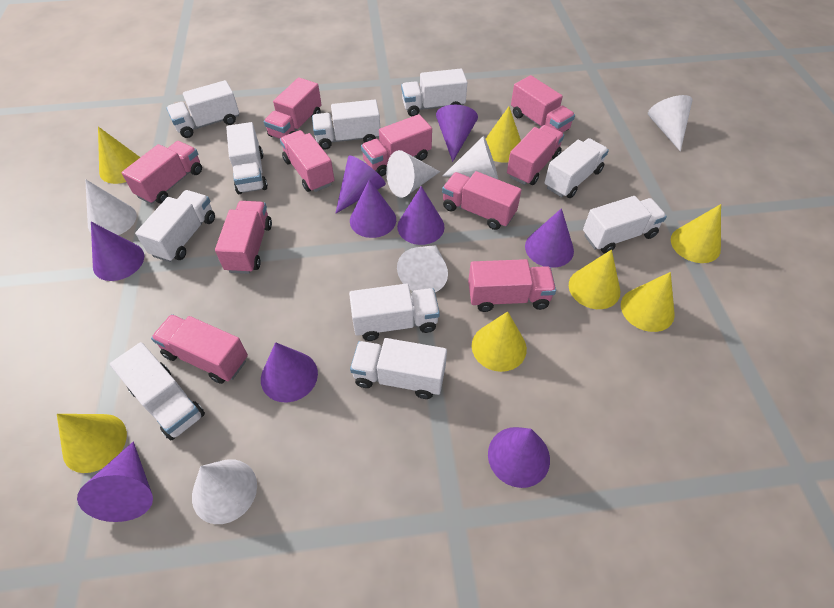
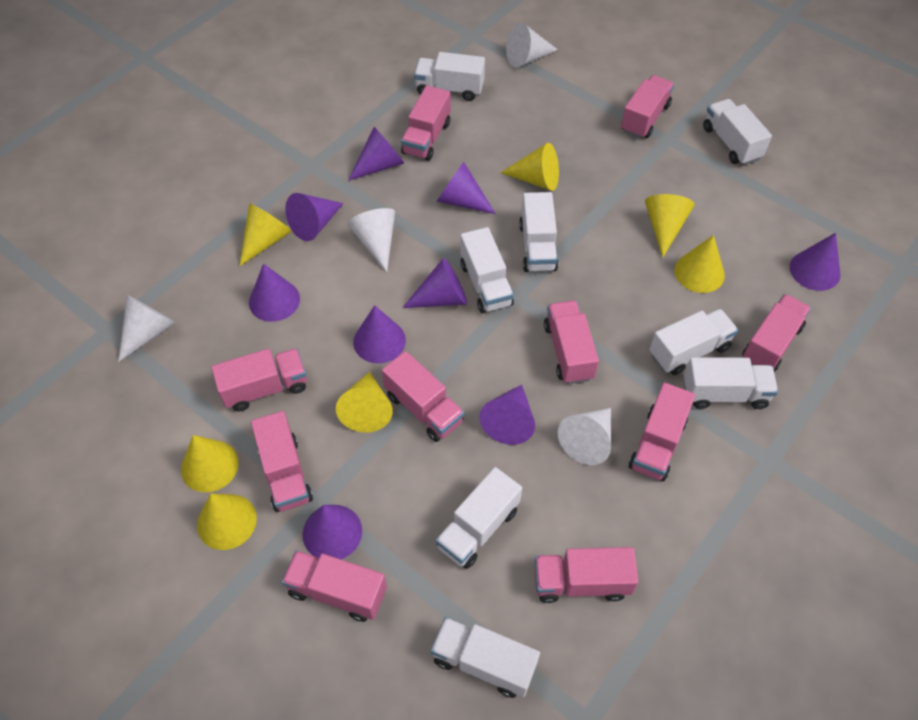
white cone: [85,179,137,235] [192,459,257,524] [386,150,440,198] [397,245,448,292] [442,136,498,179] [648,95,692,152] = 6 -> [118,295,175,362] [347,208,395,272] [506,23,558,68] [558,408,611,465] = 4
white truck: [110,342,205,440] [135,190,215,262] [166,80,239,138] [226,122,268,194] [312,100,380,150] [349,284,440,341] [350,338,447,399] [401,69,467,117] [544,138,609,198] [583,196,667,254] = 10 -> [414,52,485,101] [430,617,540,698] [436,467,522,569] [460,227,514,313] [519,192,558,272] [649,309,738,375] [684,357,778,409] [703,99,772,165] = 8

